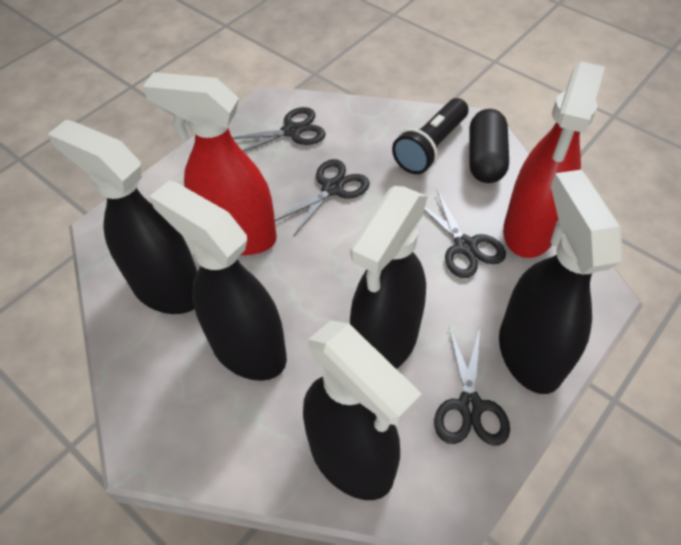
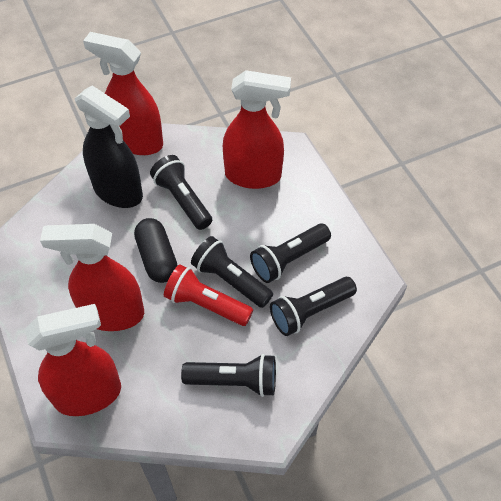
black flashlight: [392,98,468,174] = 1 -> [150,155,212,230] [181,354,276,397] [191,236,273,308] [250,223,331,283] [270,277,357,336] = 5
black scissors: [232,107,326,152] [275,159,369,237] [424,190,506,278] [434,327,510,446] = 4 -> none = 0
black spray bottle: [48,120,197,314] [149,180,287,381] [303,320,422,500] [350,186,428,369] [499,170,623,394] = 5 -> [75,86,143,208] = 1
red flashlight: none = 0 -> [164,264,253,326] = 1
red spray bottle: [143,72,277,255] [503,62,605,258] = 2 -> [25,304,121,416] [40,224,144,331] [83,32,163,155] [223,70,291,189] = 4

